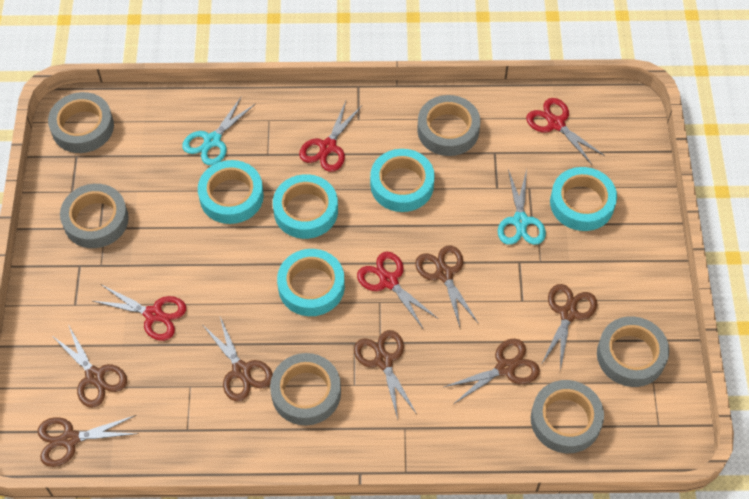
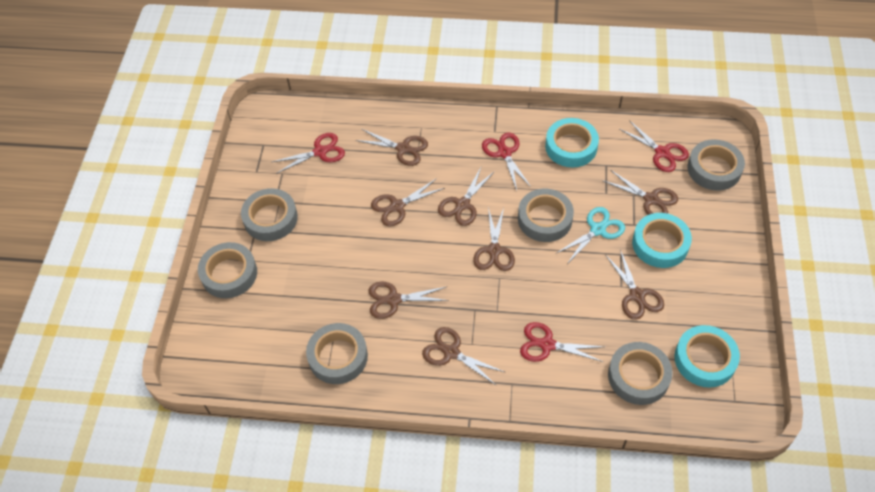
brown scissors: [38,415,139,467] [51,326,127,408] [203,317,273,402] [354,330,417,420] [415,245,479,327] [444,339,540,404] [542,284,597,371] = 7 -> [356,129,428,166] [369,282,449,319] [371,178,445,227] [422,327,504,386] [438,167,495,226] [473,207,515,271] [602,170,678,215] [606,250,664,320] = 8
turquoise scissors: [182,96,256,166] [498,169,546,245] = 2 -> [555,207,625,264] = 1
turquoise tape: [198,160,264,224] [273,174,338,239] [277,249,345,316] [370,149,435,212] [550,167,617,231] = 5 -> [545,118,599,167] [632,213,692,268] [674,325,740,388] = 3

